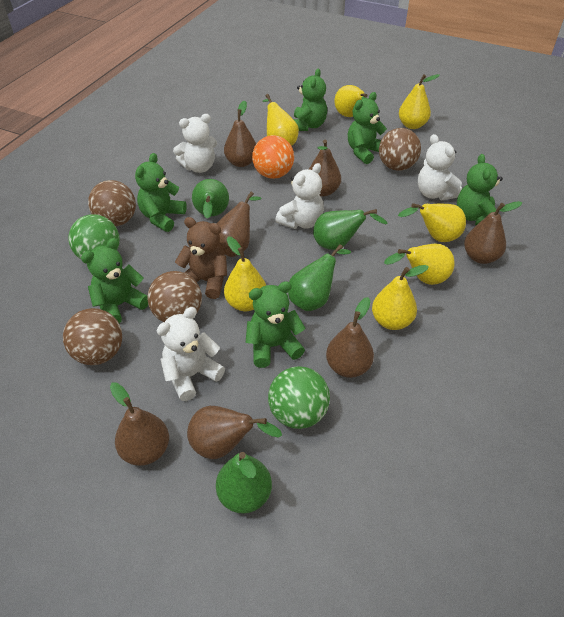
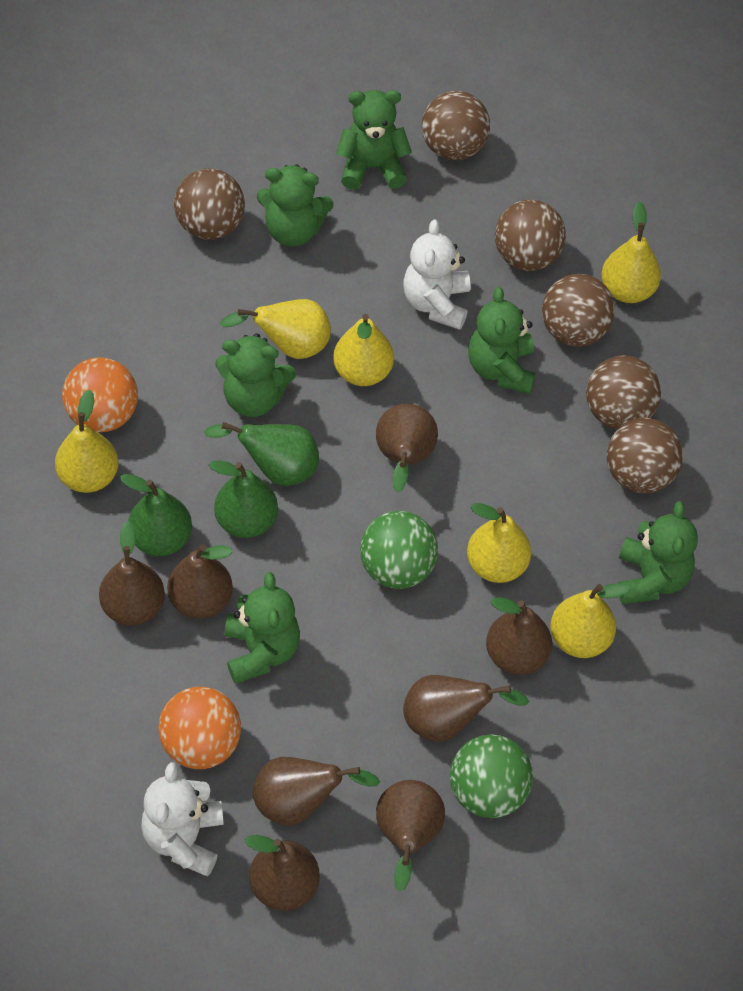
brown ball: [63,308,122,365] [88,180,136,226] [147,271,202,322] [379,128,421,171] = 4 -> [174,169,245,240] [422,91,490,160] [495,200,566,271] [542,274,615,347] [586,356,661,429] [607,418,683,493] = 6
brown pear: [110,382,169,466] [187,406,282,459] [216,192,262,257] [224,100,256,167] [309,140,341,196] [326,297,374,378] [464,201,522,264] = 7 -> [99,521,165,626] [167,544,233,619] [244,835,320,911] [253,757,380,825] [376,404,438,493] [376,780,445,892] [403,675,529,742] [486,597,552,675] = 8
brown teddy bear: [175,217,227,299] = 1 -> none = 0
green pear: [192,179,229,219] [216,452,272,514] [288,244,351,311] [313,209,388,250] = 4 -> [120,474,192,556] [204,422,319,486] [209,461,278,538] = 3
orange ball: [252,135,294,179] = 1 -> [62,357,138,432] [158,687,241,769] = 2
white teddy bear: [157,307,225,401] [173,114,217,173] [275,163,324,229] [418,134,462,200] = 4 -> [141,762,224,877] [403,219,470,330] = 2
yellow pear: [224,236,266,311] [263,94,299,146] [334,85,367,117] [372,265,429,330] [384,244,455,285] [398,203,466,242] [399,74,440,129] = 7 -> [55,390,119,493] [220,299,331,359] [333,314,394,386] [467,503,531,583] [550,583,631,658] [601,201,661,303] = 6

